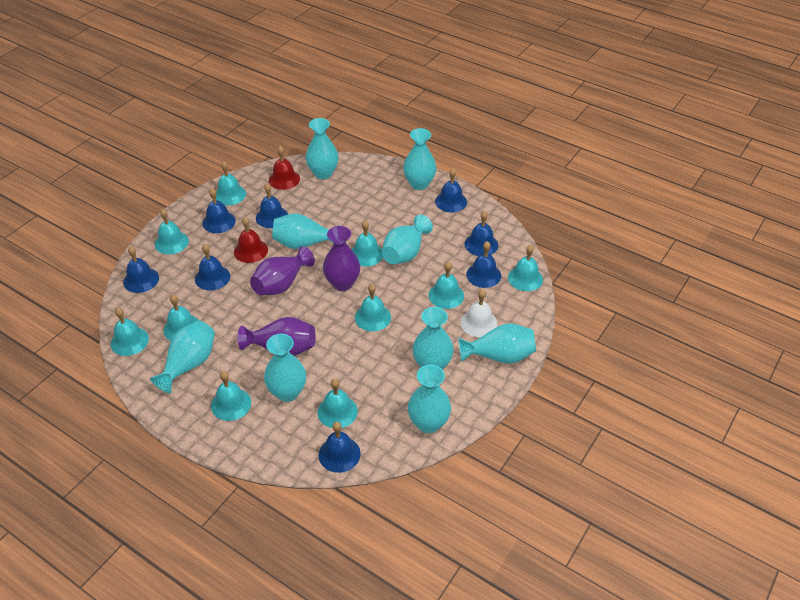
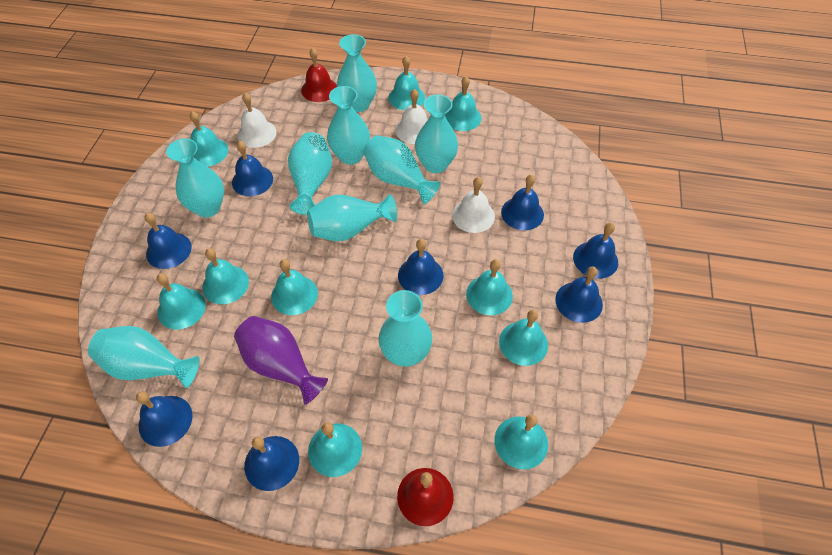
purple vase: [237,317,316,356] [250,246,315,296] [323,226,360,291] = 3 -> [234,316,328,404] = 1
white bell: [461,289,497,337] = 1 -> [238,93,277,148] [395,89,427,144] [452,177,495,233] = 3

